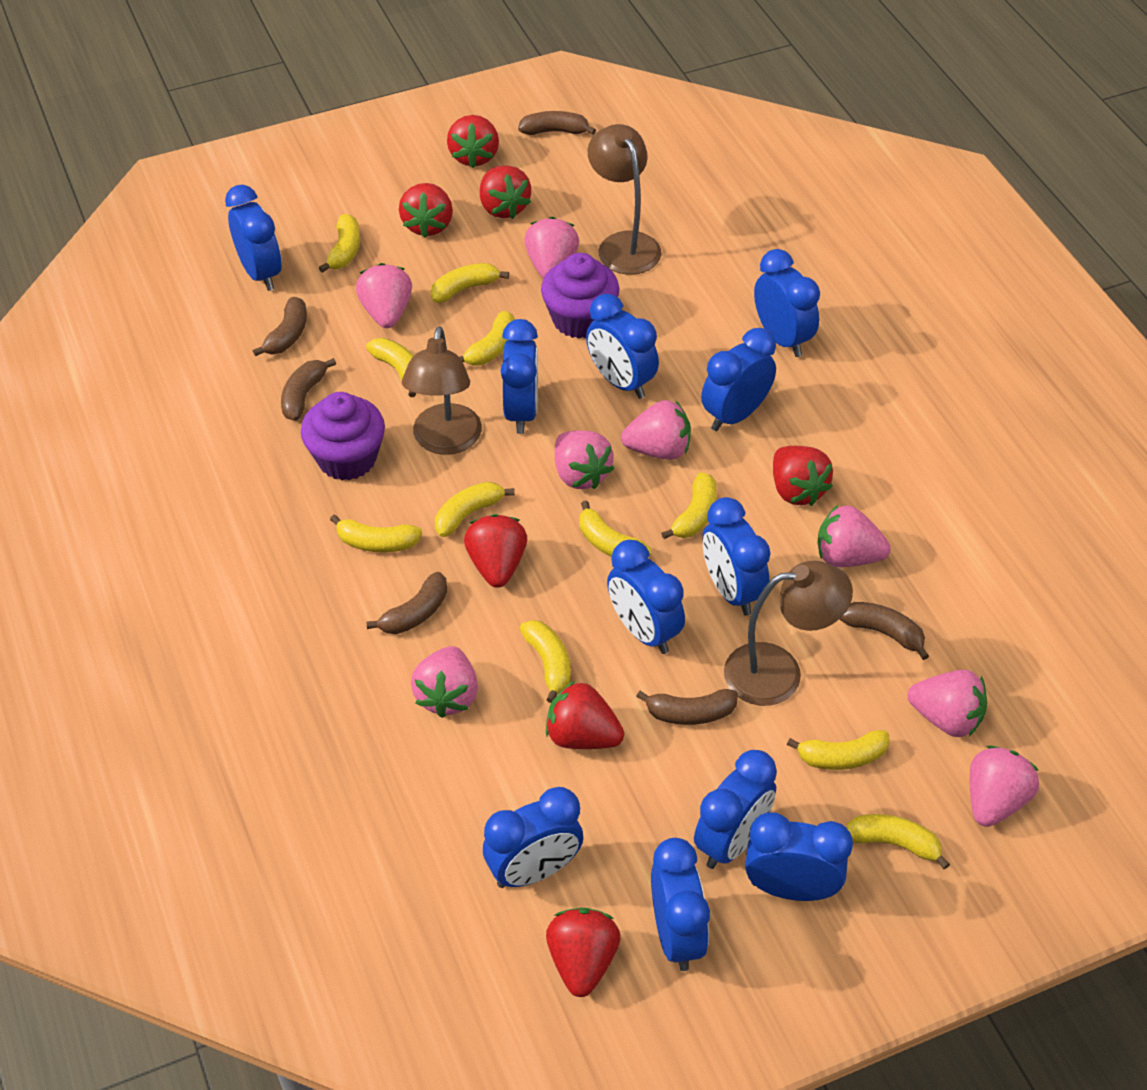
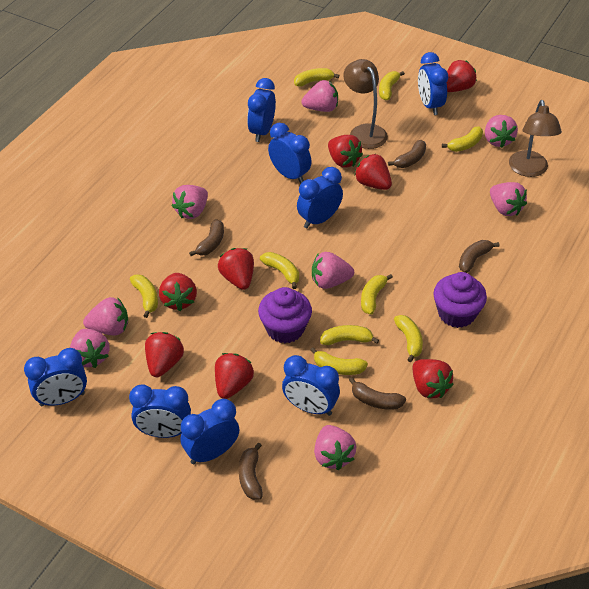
blue clock: [225,185,282,291] [483,787,583,888] [501,319,538,434] [586,294,659,399] [607,540,685,654] [651,838,710,971] [694,750,777,869] [701,328,776,431] [703,497,771,616] [745,812,853,901] [754,249,820,357] = 11 -> [24,348,87,406] [129,385,191,438] [181,399,239,464] [247,78,276,142] [268,123,311,184] [282,355,340,416] [297,167,343,228] [418,52,448,115] = 8
brown banana: [253,297,307,357] [281,358,336,421] [367,572,447,634] [518,111,596,135] [636,689,738,725] [840,602,929,660] = 6 -> [189,219,224,256] [239,442,263,500] [349,377,406,410] [388,140,426,168] [459,240,500,273] = 5
brown lamp: [402,326,482,455] [588,124,662,274] [724,561,853,706] = 3 -> [343,59,388,149] [509,100,562,177] = 2
red strawberry: [399,183,453,238] [447,115,499,168] [464,514,527,588] [480,165,531,219] [546,681,624,749] [546,908,621,997] [773,446,833,506] = 7 -> [145,332,184,377] [159,273,197,311] [215,353,254,399] [218,248,254,290] [328,135,363,168] [354,154,392,190] [413,359,454,399] [447,60,477,92] = 8
yellow banana: [319,214,360,273] [330,515,422,553] [366,338,416,397] [430,263,509,303] [435,482,515,537] [460,311,515,366] [520,620,571,703] [579,501,651,556] [661,472,717,539] [787,730,890,770] [846,814,950,870] = 11 -> [130,274,158,318] [260,252,299,289] [294,68,339,87] [310,347,368,375] [320,325,379,345] [361,274,393,315] [379,71,405,101] [394,315,423,362] [442,127,483,152] = 9

